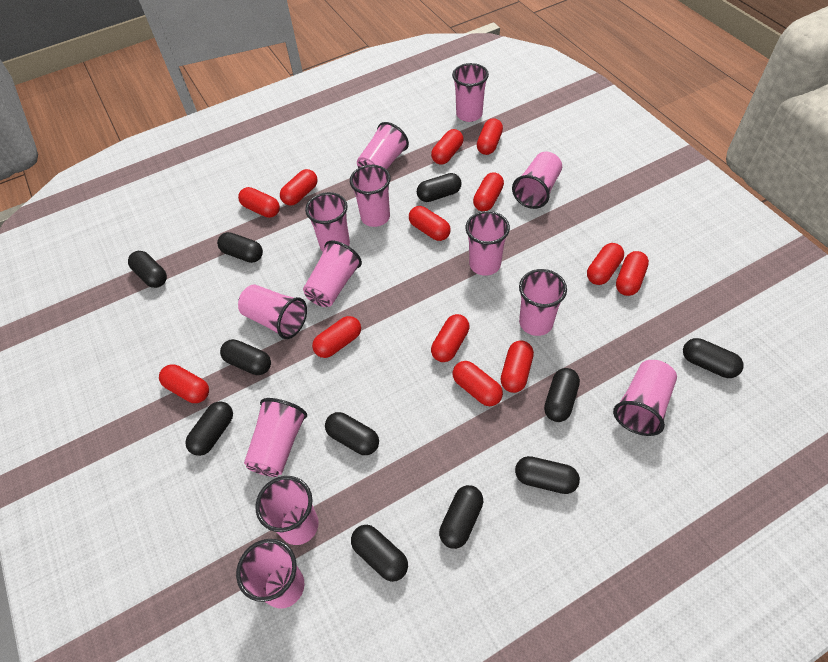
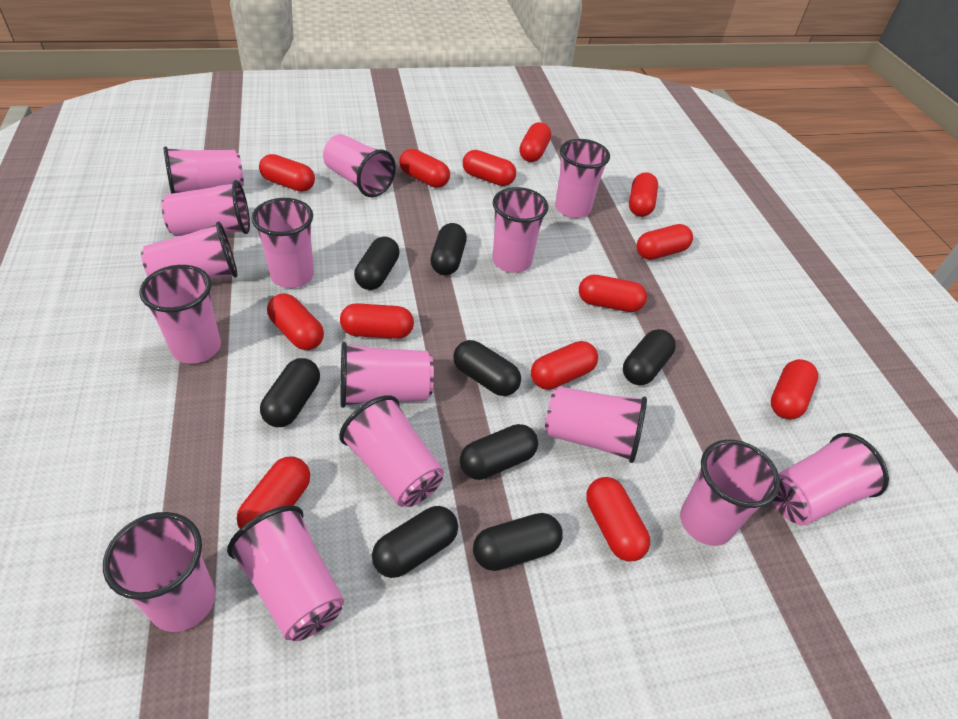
black capsule: [128,251,167,288] [185,401,233,456] [217,232,263,263] [220,339,271,375] [325,412,379,455] [351,525,408,582] [417,173,462,202] [439,485,483,549] [515,456,580,494] [544,368,580,422] [683,338,744,378] = 11 -> [260,358,320,427] [354,236,400,290] [372,506,458,578] [430,223,467,275] [453,340,521,396] [460,424,538,480] [473,513,563,571] [623,329,676,385] = 8
pink cup: [236,539,304,609] [238,284,307,339] [244,398,307,477] [255,476,319,545] [303,241,362,307] [305,192,350,251] [350,165,391,227] [357,122,409,170] [452,63,489,122] [465,211,510,276] [512,152,562,209] [519,269,567,336] [613,360,677,436] = 13 -> [103,512,215,632] [140,265,221,363] [141,221,238,279] [161,180,250,236] [164,146,244,194] [227,505,344,641] [251,198,314,288] [323,134,396,197] [339,395,444,507] [340,342,434,408] [492,187,548,273] [545,386,647,463] [555,139,610,218] [680,440,780,546] [772,433,889,526] = 15

